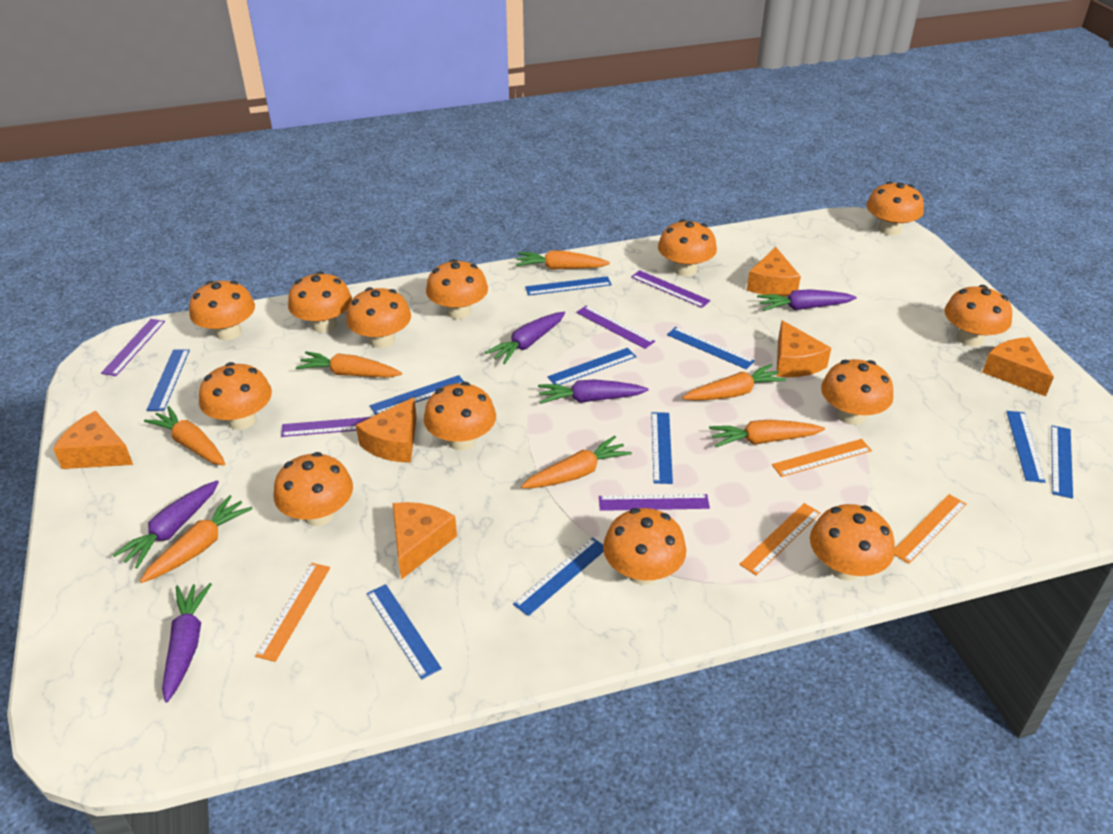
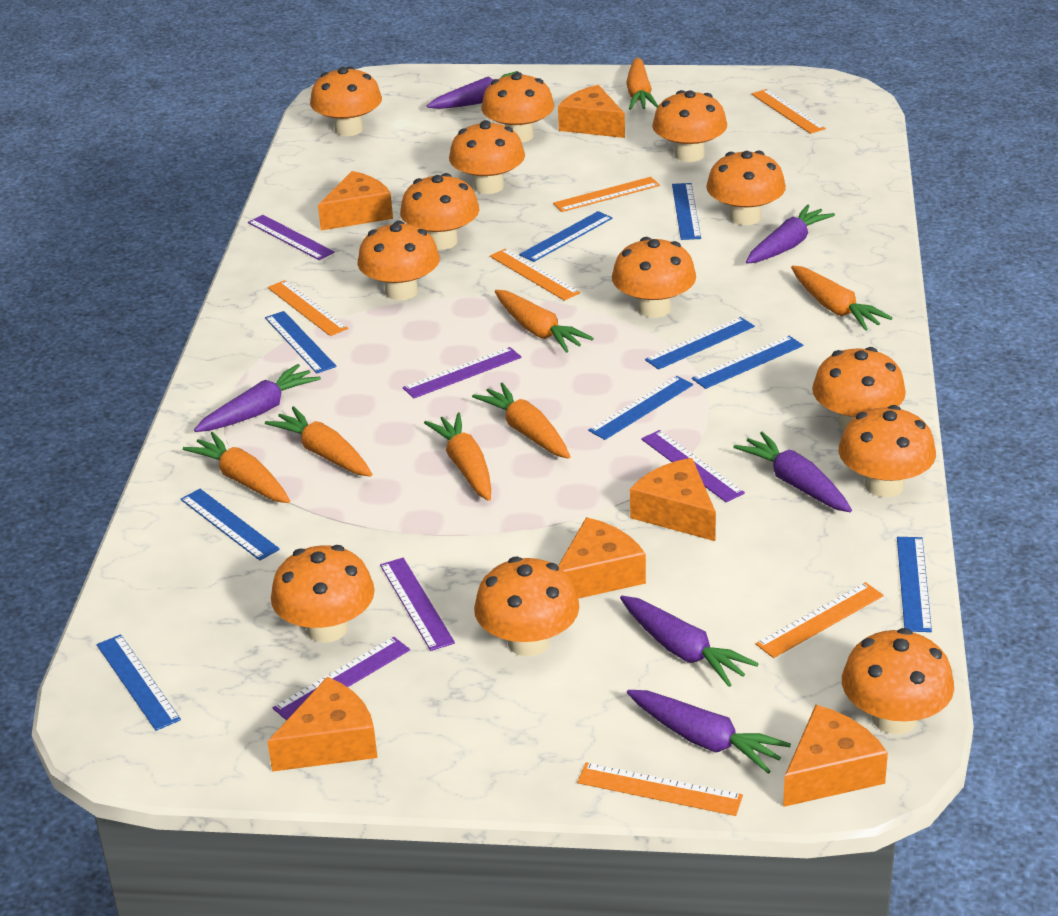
blue ruler: [147,349,190,411] [367,584,442,679] [370,375,464,415] [513,537,604,616] [525,276,612,296] [547,348,637,385] [651,412,673,484] [667,327,755,370] [1006,411,1046,483] [1051,425,1073,499] = 10 -> [97,634,181,731] [181,489,280,561] [265,311,337,373] [519,211,612,262] [588,376,693,440] [645,317,755,370] [672,183,701,240] [692,336,803,389] [897,537,932,632] = 9
orange ruler: [255,563,330,662] [739,503,821,576] [772,439,872,477] [894,494,966,564] = 4 -> [268,280,348,336] [490,248,580,301] [553,177,660,212] [577,762,743,816] [752,89,826,134] [756,582,884,658] = 6
purple carrot: [113,480,219,569] [162,583,212,702] [485,312,565,365] [538,379,648,404] [757,289,857,311] = 5 -> [194,364,321,432] [427,71,518,109] [620,596,759,687] [627,690,791,774] [733,432,852,512] [746,205,835,264] = 6

